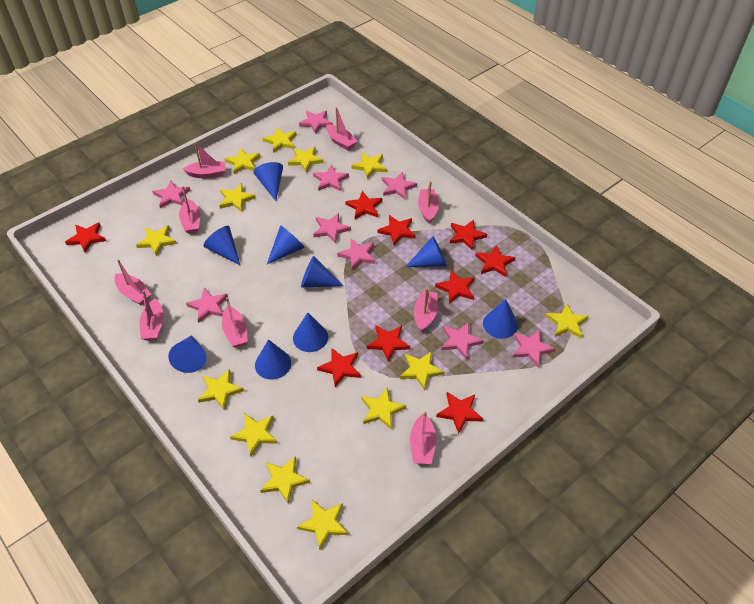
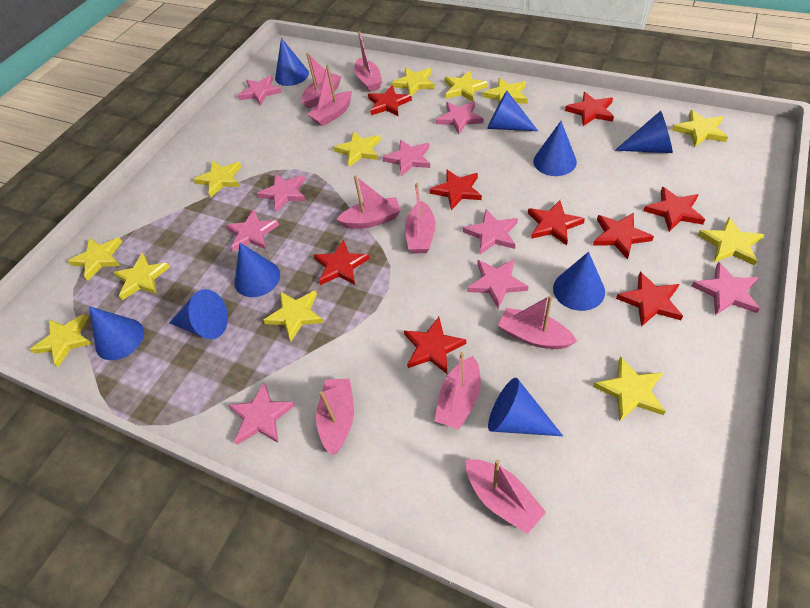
yellow star: [136,225,177,256] [198,369,244,411] [219,183,256,212] [224,148,260,174] [230,414,277,456] [260,456,310,504] [263,128,297,153] [288,147,324,173] [297,500,348,550] [351,152,387,179] [361,388,406,430] [400,351,444,391] [545,303,589,339] = 13 -> [30,314,92,367] [68,238,122,280] [113,253,170,300] [193,161,242,197] [263,290,324,341] [334,131,381,167] [391,68,435,96] [445,71,488,102] [482,78,528,104] [593,356,666,422] [672,110,728,148] [698,217,764,266] = 12

